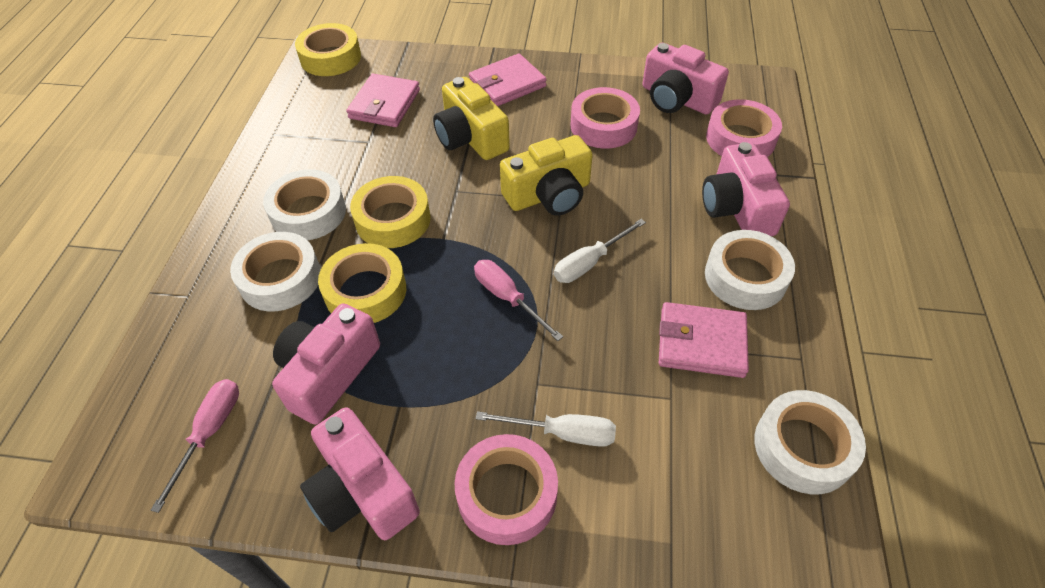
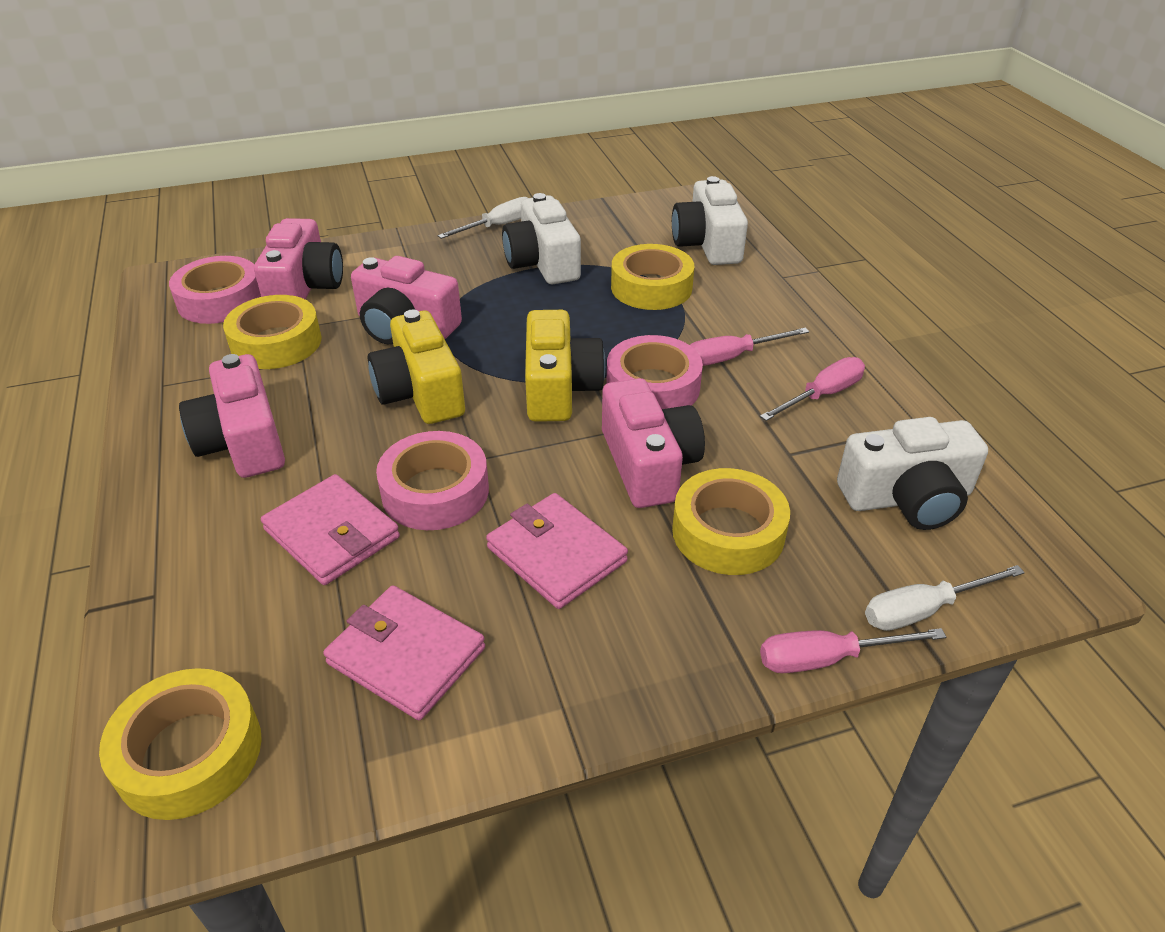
pink screwdriver: [151,379,239,513] [474,260,563,341] = 2 -> [690,328,809,366] [760,357,865,421] [760,628,946,673] = 3
white camera: none = 0 -> [502,193,581,284] [672,176,748,265] [837,417,988,530] = 3
white tape: [230,232,321,311] [263,169,346,240] [705,230,795,310] [754,390,866,494] = 4 -> none = 0
yellow tape: [295,23,361,76] [318,243,406,323] [350,176,431,248] = 3 -> [99,668,262,820] [223,295,321,369] [611,244,694,310] [672,468,790,575] = 4

